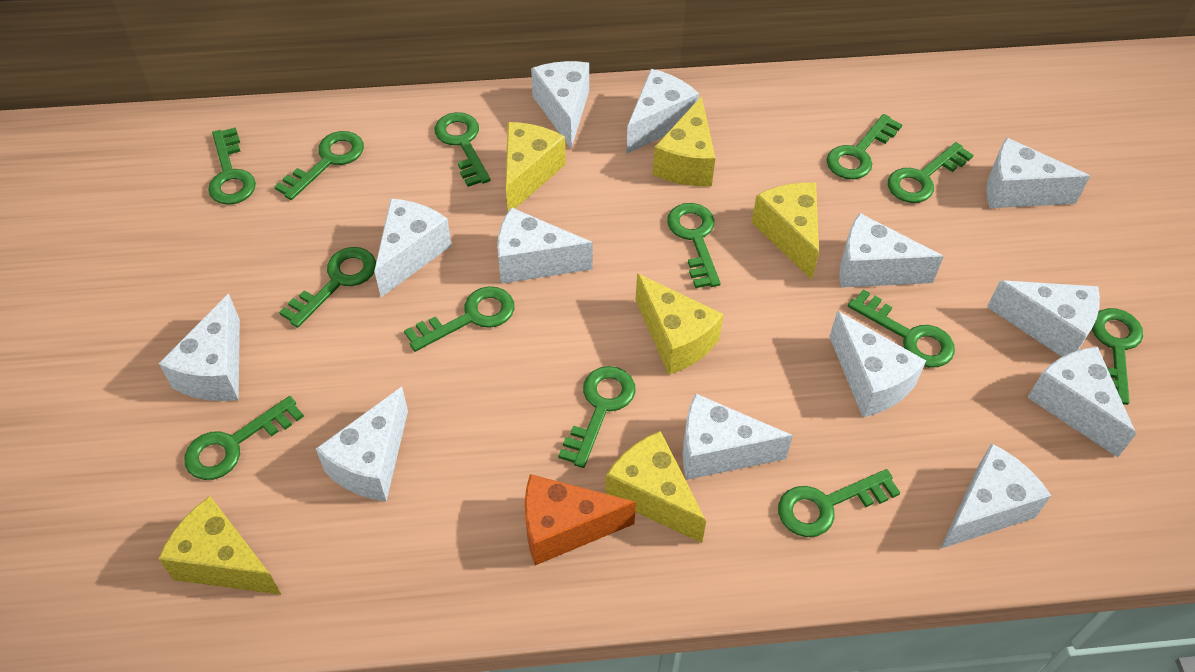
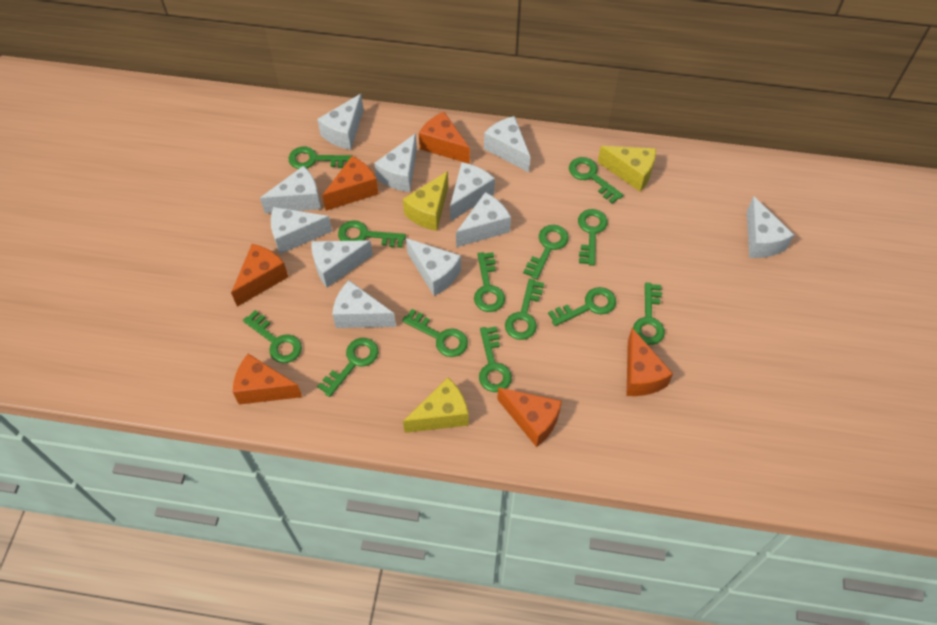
orange cheese: [525,474,636,565] = 1 -> [231,244,288,307] [233,354,302,405] [322,156,378,211] [419,112,470,164] [497,387,562,447] [627,328,673,396] = 6
white cheese: [159,294,240,401] [316,387,408,502] [374,199,452,297] [497,207,593,284] [531,61,589,149] [626,69,699,154] [683,393,793,480] [829,311,926,417] [840,213,944,288] [940,443,1051,549] [986,137,1090,208] [987,280,1100,357] [1027,347,1136,457] = 13 -> [260,166,321,213] [271,207,332,254] [311,240,373,287] [317,94,364,150] [332,280,396,328] [374,133,417,192] [406,238,461,296] [450,162,495,222] [456,192,511,247] [484,116,530,172] [747,196,794,258] = 11
yellow cheese: [158,496,282,595] [506,122,566,211] [605,431,706,543] [636,273,724,375] [653,96,715,186] [751,183,819,280] = 6 -> [403,171,448,231] [403,378,468,433] [598,146,656,192] = 3

